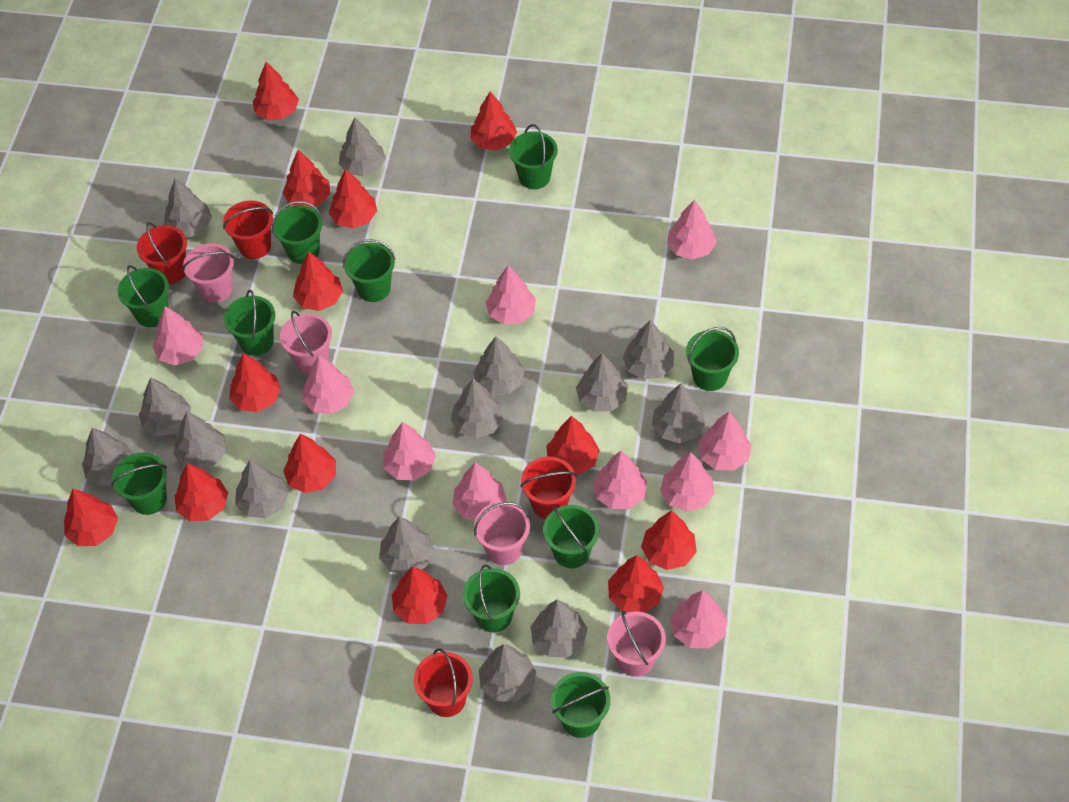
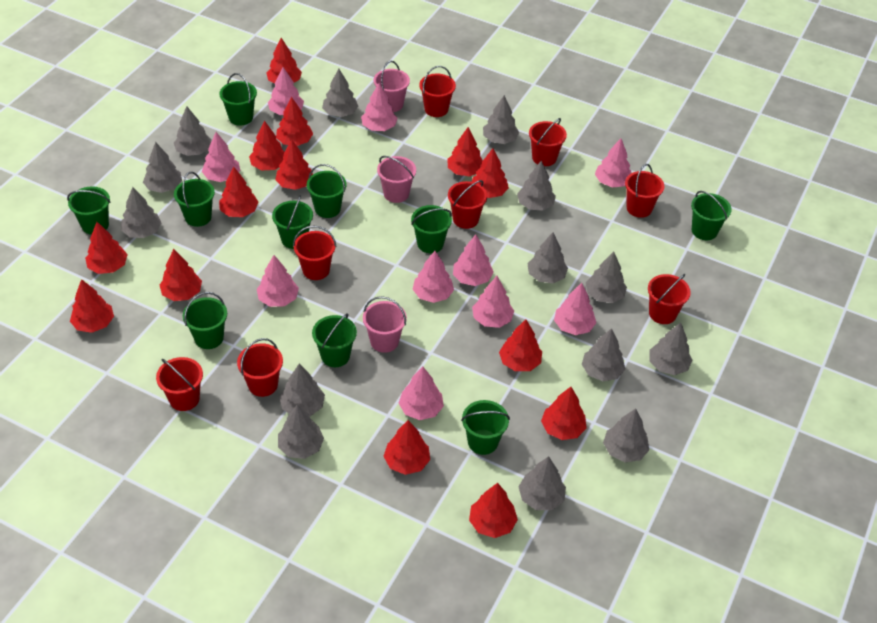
pink bucket: [183,243,234,303] [280,311,332,374] [474,502,530,565] [607,611,666,677] = 4 -> [363,296,407,353] [374,61,410,112] [377,156,416,203] = 3
red bucket: [137,222,187,284] [223,200,273,259] [414,648,473,717] [520,456,577,519] = 4 -> [156,357,203,411] [237,338,283,397] [293,226,336,280] [419,66,456,117] [448,180,488,229] [529,118,567,166] [625,164,665,218] [648,274,691,324] = 8
red tree: [64,489,118,546] [174,463,228,521] [229,353,281,412] [253,62,299,120] [283,150,330,207] [283,434,336,493] [293,252,343,311] [329,169,377,228] [392,566,448,624] [471,91,517,150] [546,416,600,475] [608,555,664,613] [641,510,697,570] = 13 -> [70,279,114,333] [85,222,128,274] [160,249,202,301] [219,167,258,217] [249,121,284,170] [267,38,302,84] [275,139,313,190] [276,96,313,146] [383,420,430,475] [448,127,483,176] [469,483,518,538] [472,148,509,198] [499,319,542,371] [541,387,587,440] = 14

